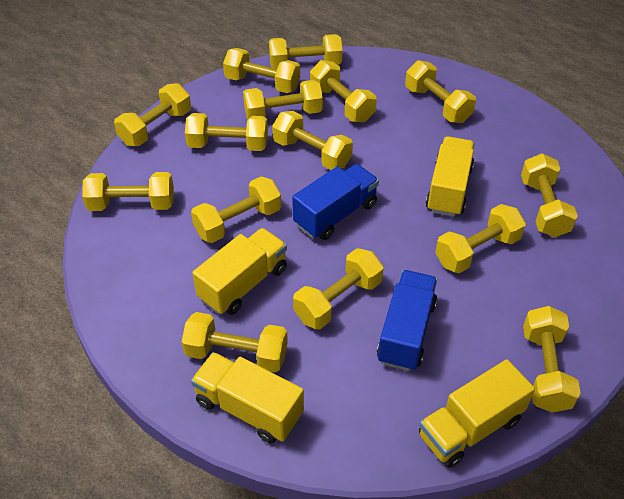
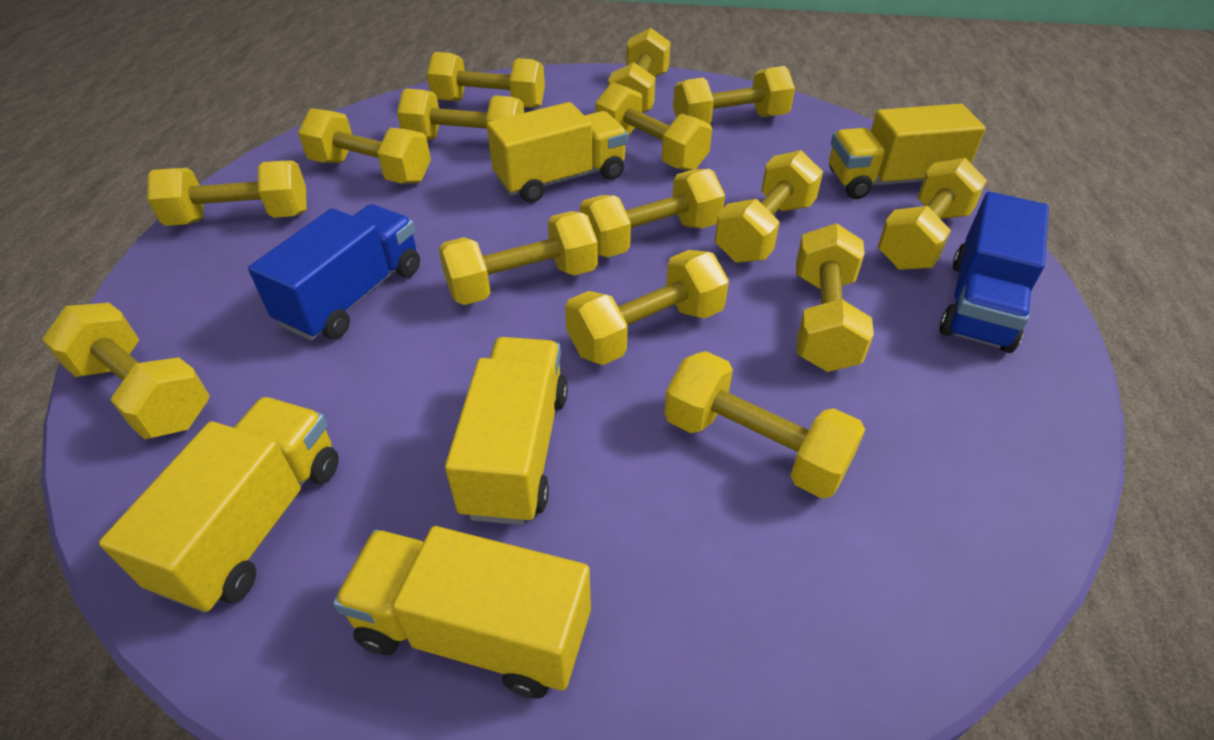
yellow truck: [191,352,304,444] [192,228,287,315] [419,359,535,468] [426,136,475,217] = 4 -> [99,397,339,613] [333,526,591,698] [445,337,568,525] [487,102,628,203] [829,104,986,199] = 5

